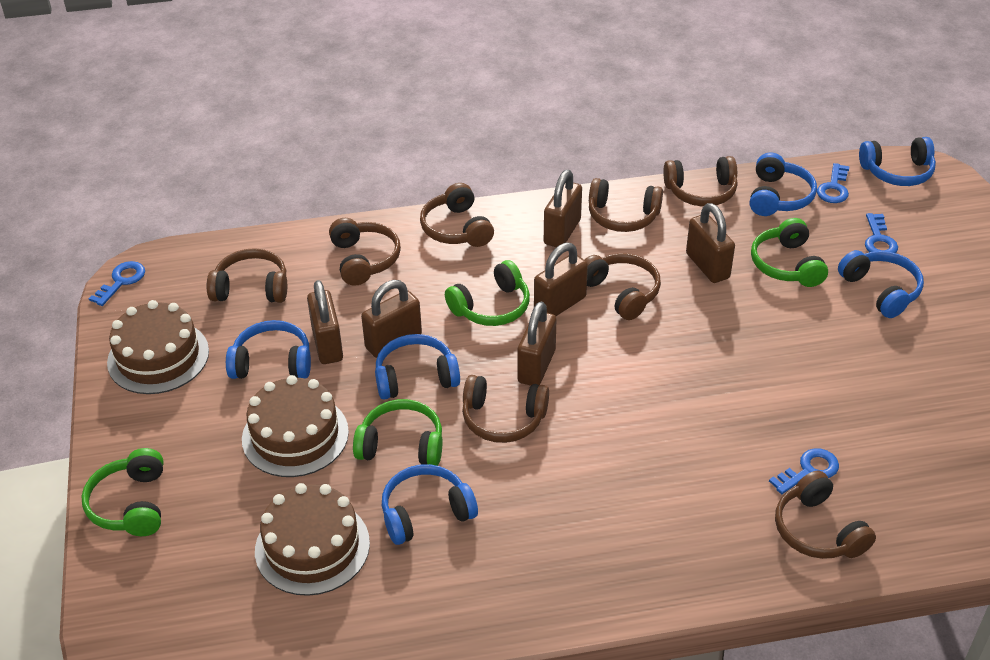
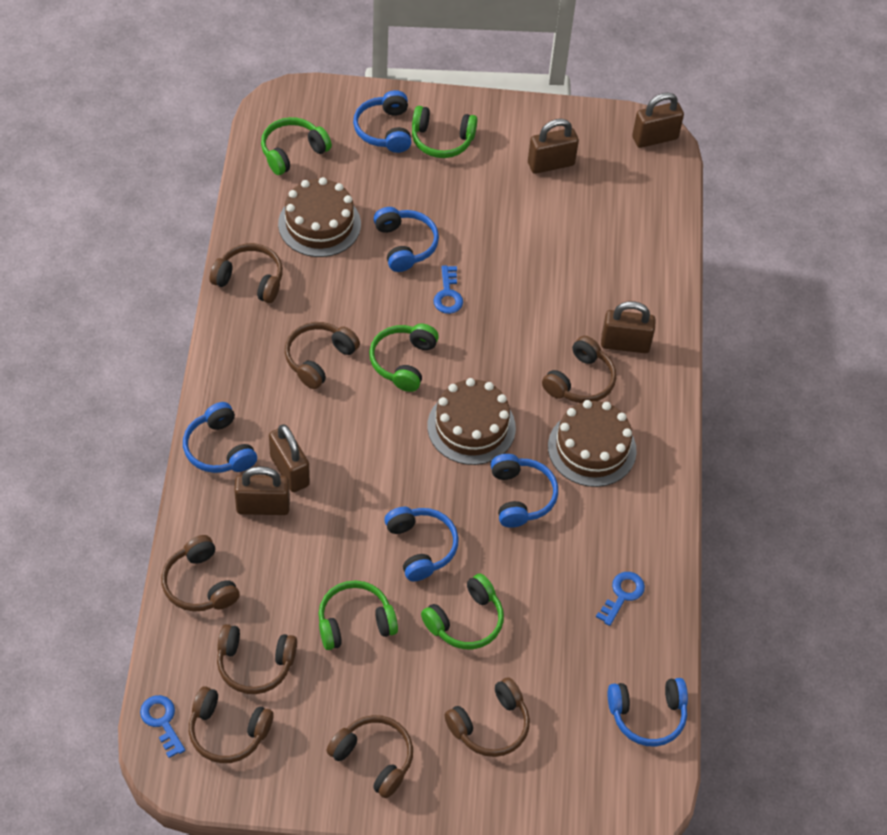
blue key: [89,261,145,306] [769,448,839,494] [817,163,849,203] [865,213,898,253] = 4 -> [140,695,185,758] [434,265,463,314] [596,572,645,626] = 3
brown padlock: [307,280,343,364] [361,280,422,358] [517,302,557,386] [534,243,588,316] [544,170,582,247] [686,203,735,283] = 6 -> [234,466,290,515] [269,424,310,492] [528,119,579,174] [601,301,656,353] [632,93,684,148] = 5
green headphones: [81,448,163,536] [353,399,443,466] [445,260,530,326] [751,218,828,287] = 4 -> [261,117,332,175] [318,580,398,650] [369,324,439,392] [412,106,477,158] [421,574,504,649] = 5

